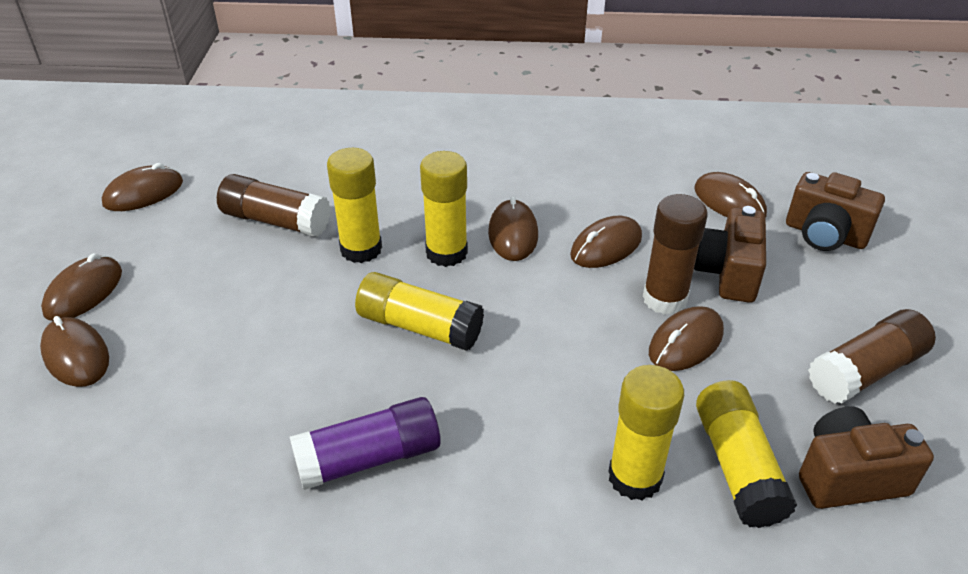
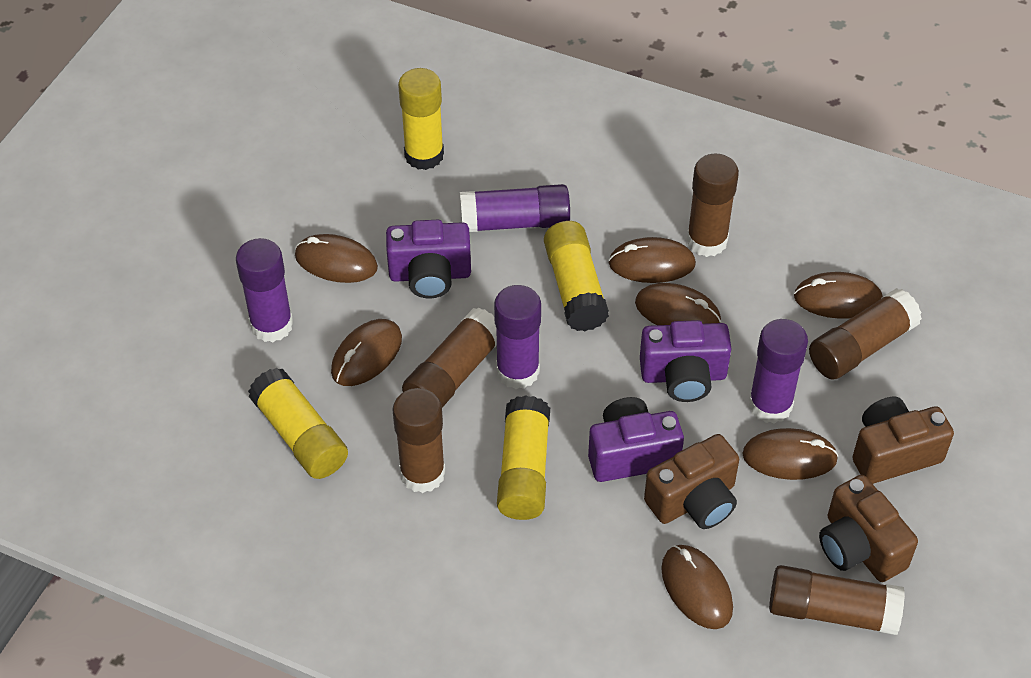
brown glue stick: [217,174,331,237] [643,194,708,315] [808,309,936,404] = 3 -> [392,388,445,493] [402,307,497,408] [686,154,739,257] [769,565,905,635] [809,288,922,380] = 5
purple camera: none = 0 -> [386,220,471,299] [588,397,684,482] [640,320,731,402] = 3
purple glue stick: [290,397,441,490] = 1 -> [236,238,293,342] [460,184,570,232] [494,285,541,389] [749,319,808,424] = 4
yellow glue stick: [327,148,382,263] [355,272,484,351] [420,151,468,267] [608,365,684,500] [696,380,797,528] = 5 -> [248,368,348,479] [398,68,444,170] [497,395,550,520] [544,221,609,331] = 4

